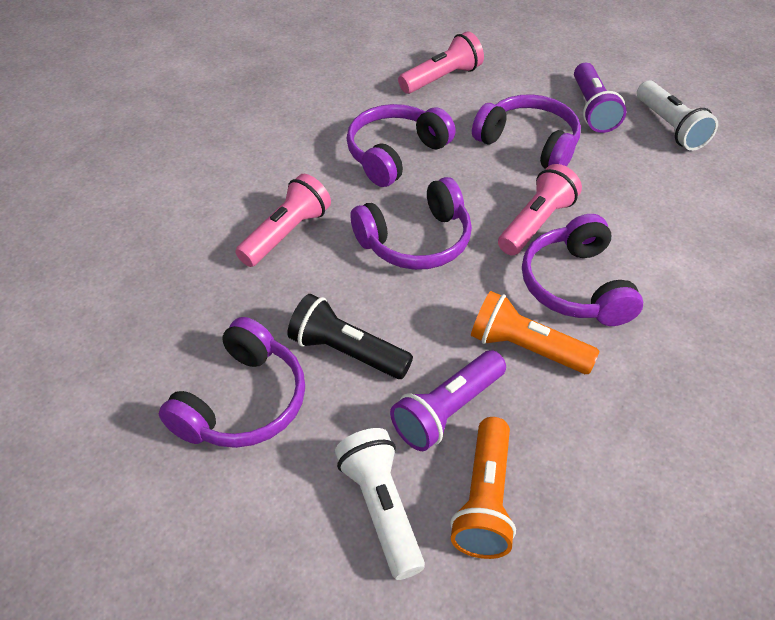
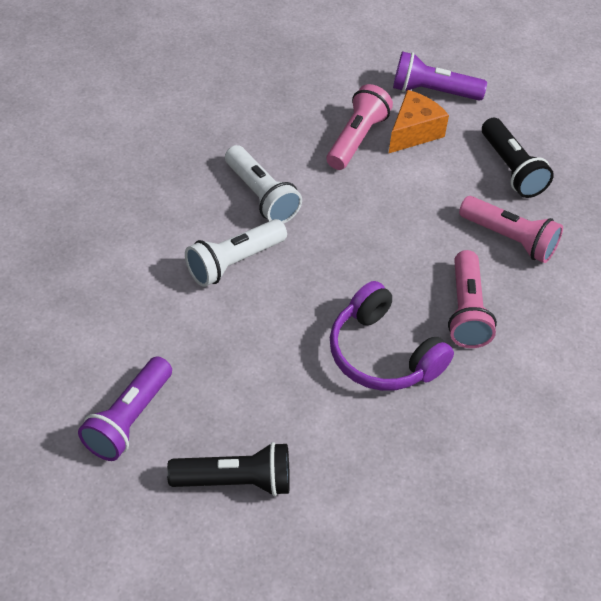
black flashlight: [287,294,413,379] = 1 -> [167,442,290,496] [482,118,554,198] = 2
orange cheese: none = 0 -> [388,90,449,154] = 1
orange flashlight: [450,417,516,559] [471,291,599,374] = 2 -> none = 0
purple headphones: [159,317,305,448] [347,104,456,187] [351,177,472,270] [472,94,581,169] [522,214,643,326] = 5 -> [330,281,454,391] = 1

